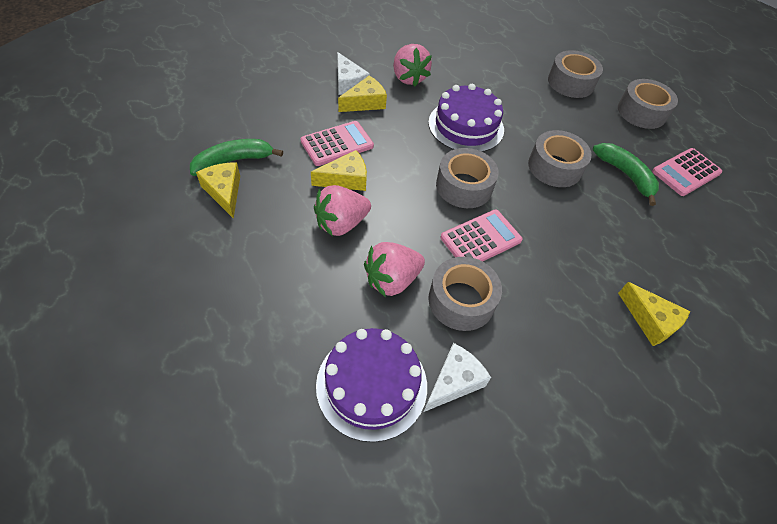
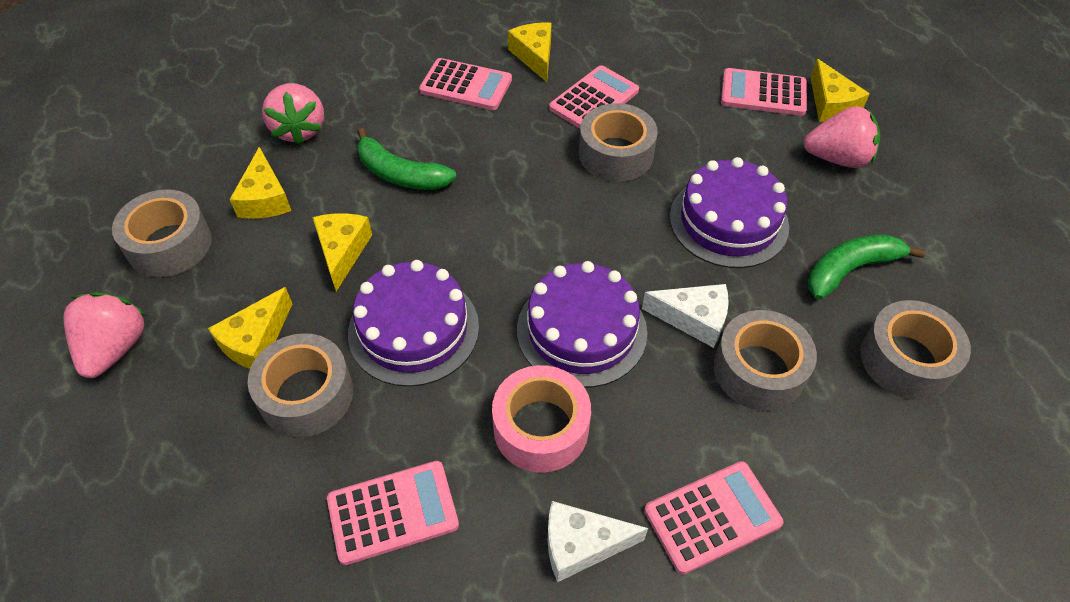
pink calculator: [301,121,374,166] [440,210,522,261] [652,148,722,196] = 3 -> [327,461,459,565] [419,58,512,110] [549,65,639,128] [644,461,783,575] [721,68,807,116] = 5
pink tape: none = 0 -> [492,365,591,473] = 1
purple cake: [316,328,427,442] [428,84,504,152] = 2 -> [348,260,479,387] [517,261,647,388] [670,157,789,268] = 3
yellow cheese: [196,162,240,219] [311,150,367,191] [338,76,387,112] [618,282,690,346] = 4 -> [208,287,292,369] [230,147,291,218] [313,213,372,291] [508,23,551,82] [810,59,870,122] = 5

